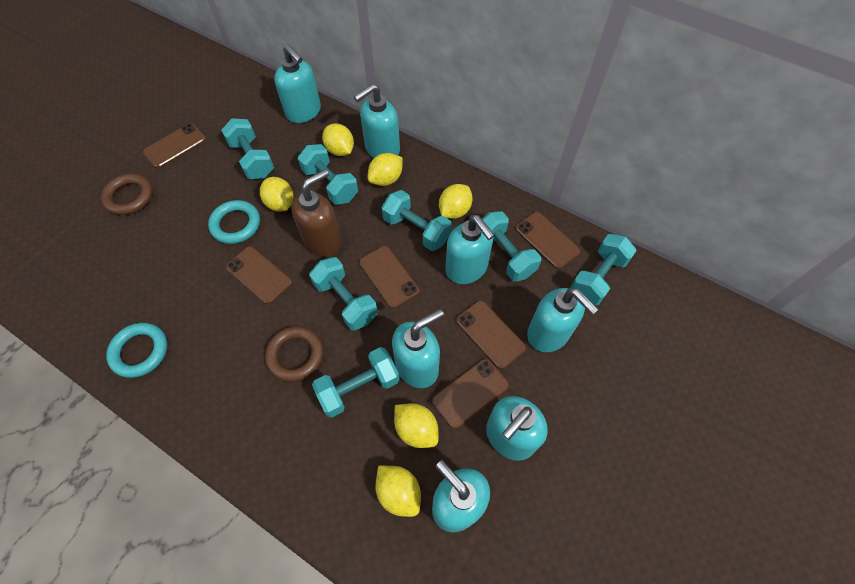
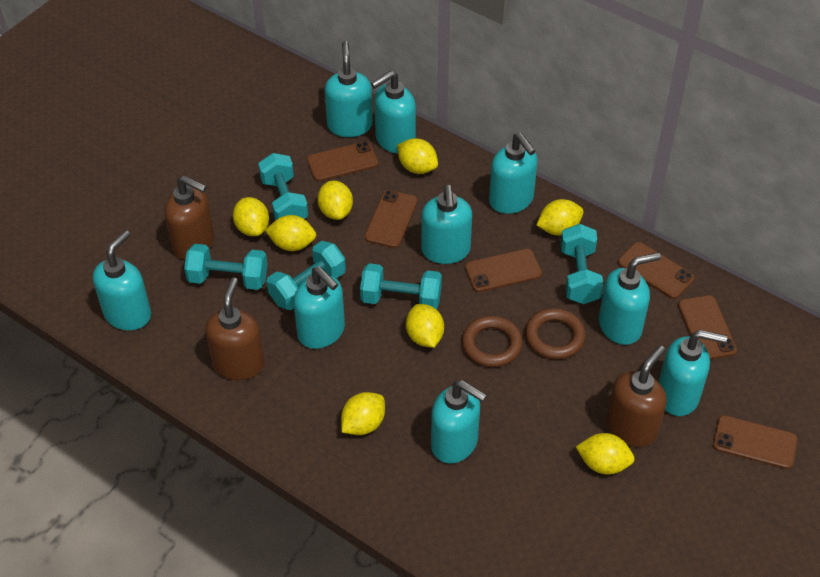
brown soap dispenser: [291,169,342,257] = 1 -> [164,175,214,260] [205,278,264,380] [606,345,667,447] = 3
turquoise dumbbell: [221,118,274,179] [298,144,358,205] [309,257,378,331] [312,347,399,418] [382,190,452,251] [482,211,541,282] [571,234,637,305] = 7 -> [184,244,268,290] [258,153,308,221] [267,241,346,310] [360,263,442,309] [560,224,603,304] = 5
turquoise ring: [106,323,167,378] [208,200,260,244] = 2 -> none = 0
turquoise soap dispenser: [274,44,321,123] [354,84,400,158] [392,309,444,388] [432,460,490,532] [445,215,495,284] [486,396,548,461] [527,288,599,352] = 7 -> [93,230,151,330] [293,267,345,349] [324,41,373,137] [371,71,416,153] [421,185,472,264] [431,380,487,464] [489,133,537,214] [599,252,661,345] [659,330,727,416] = 9
yellow lemon: [260,177,293,212] [322,123,354,156] [368,153,403,186] [375,466,421,517] [394,403,439,448] [439,184,473,219] = 6 -> [233,197,269,236] [265,215,316,251] [317,181,353,220] [341,392,385,435] [397,138,438,174] [406,304,444,348] [537,199,583,235] [576,433,635,474] = 8

